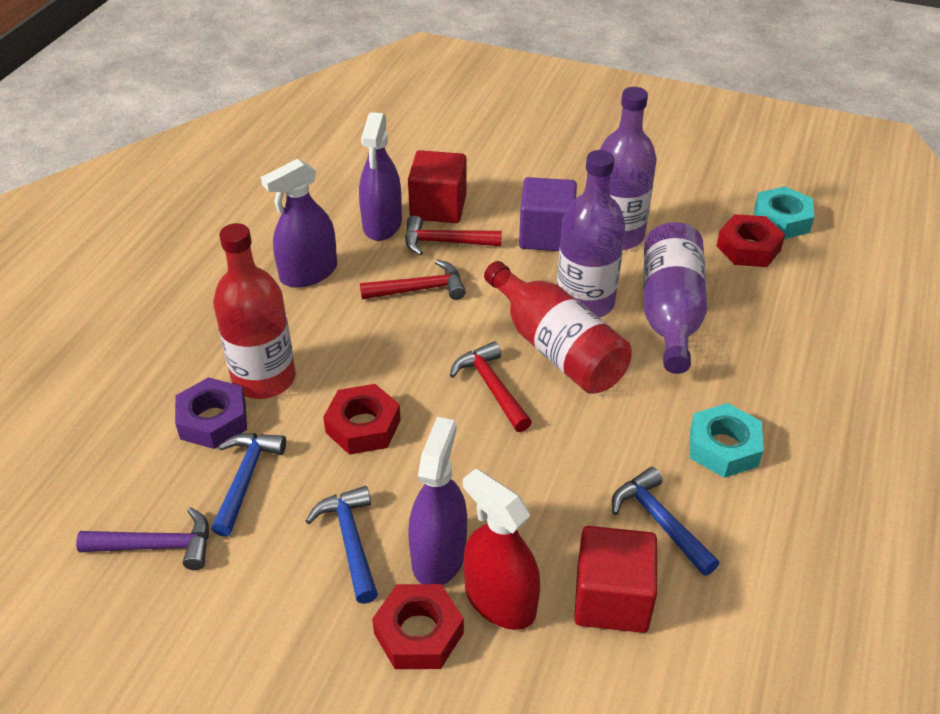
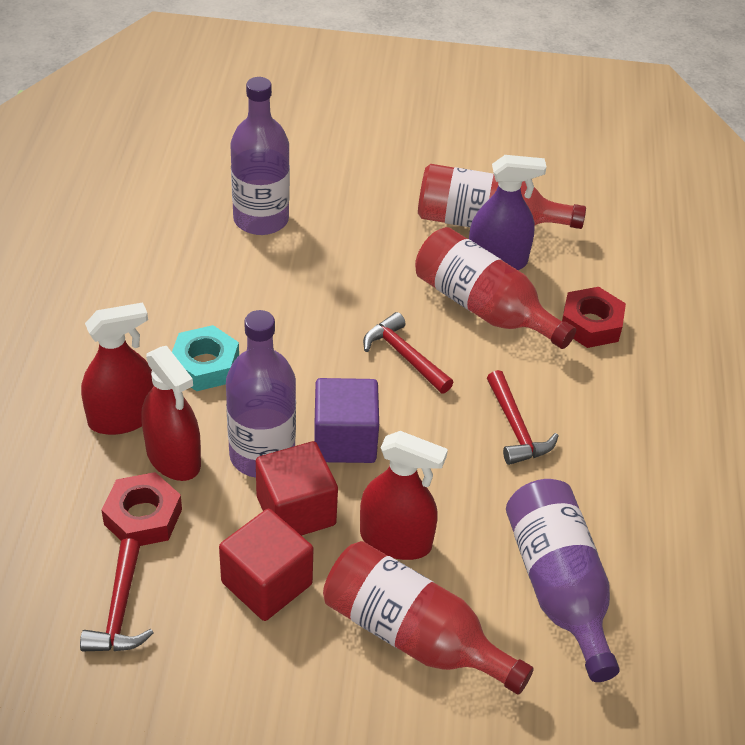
blue hammer: [211,433,286,537] [306,486,378,604] [612,467,719,576] = 3 -> none = 0
purple hammer: [76,507,209,570] = 1 -> none = 0
purple nut: [175,377,247,449] = 1 -> none = 0
purple spray bottle: [261,158,337,288] [359,112,402,241] [408,417,467,585] = 3 -> [469,155,546,270] = 1
red bottle: [213,223,296,399] [484,261,632,394] = 2 -> [323,541,534,695] [415,227,576,349] [418,164,586,229] = 3
red nut: [323,384,401,455] [372,584,464,669] [717,214,785,267] = 3 -> [102,472,182,546] [562,287,626,348] = 2
red spray bottle: [463,468,540,630] = 1 -> [81,302,154,435] [142,346,201,481] [360,431,448,560] = 3
turquoise nut: [690,403,763,478] [754,186,814,239] = 2 -> [172,325,239,391] = 1

